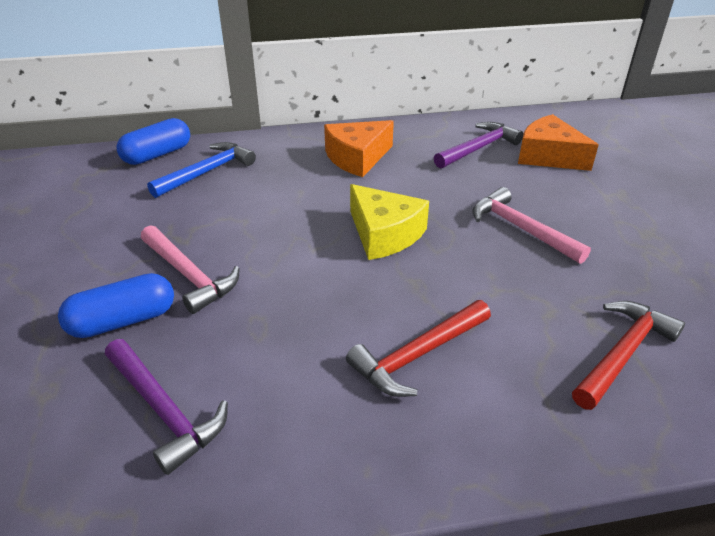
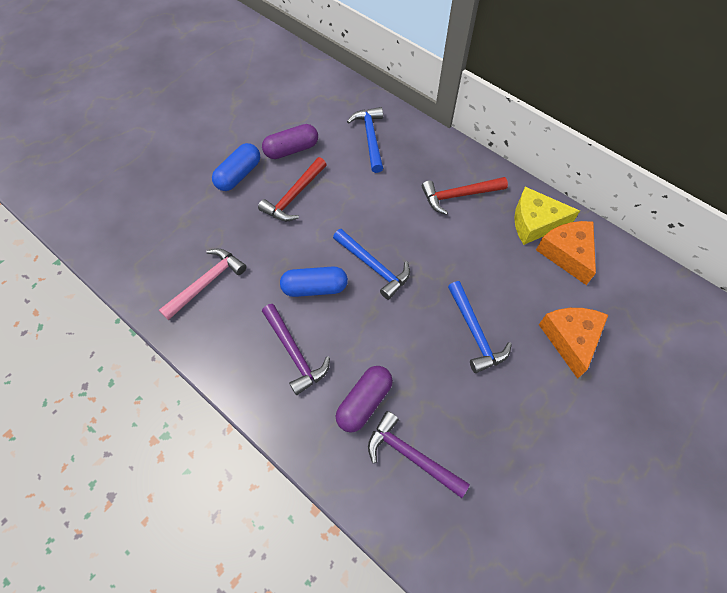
blue hammer: [147,142,256,198] = 1 -> [333,229,410,300] [347,107,383,173] [448,281,512,373] = 3
pink hammer: [141,225,240,314] [472,187,591,264] = 2 -> [159,249,246,320] = 1
purple capsule: none = 0 -> [262,124,318,159] [336,366,393,433] = 2

